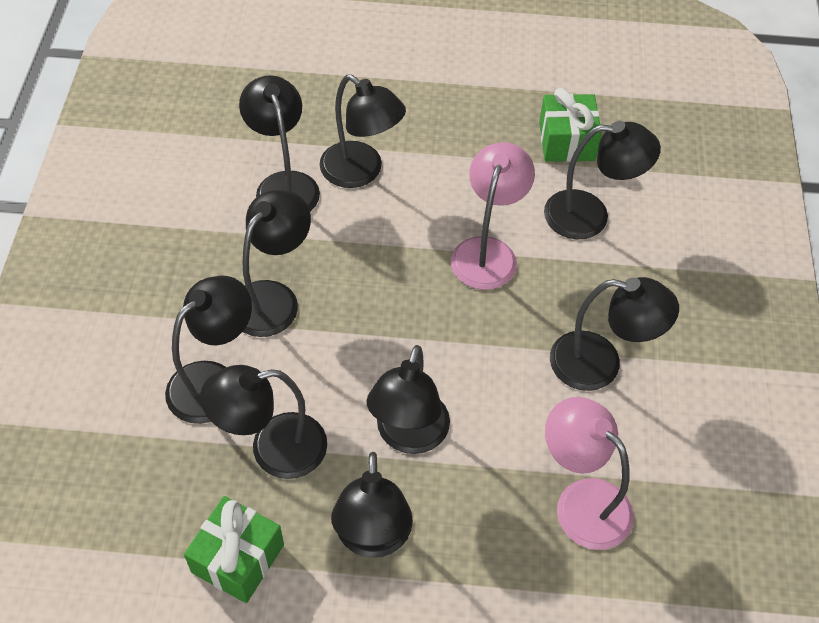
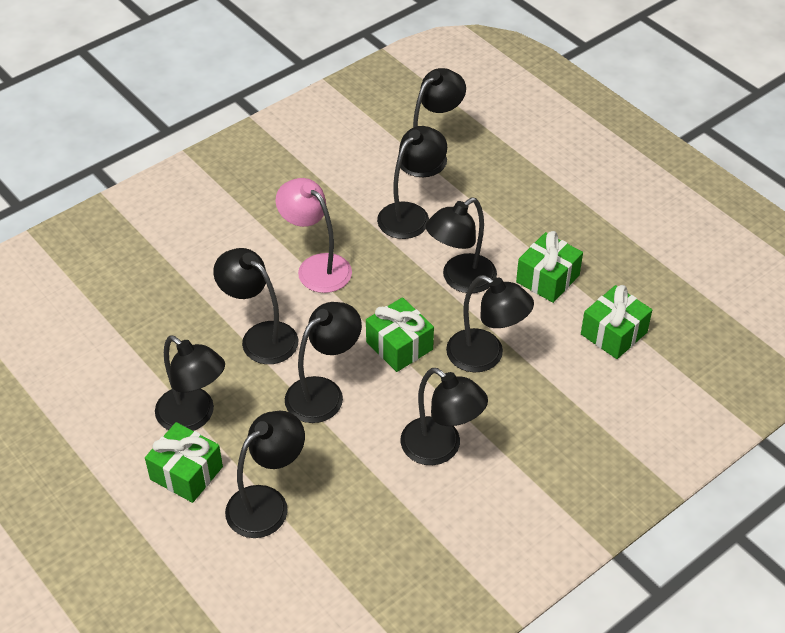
green gift: [184,496,284,603] [539,88,602,162] = 2 -> [145,422,223,503] [366,297,434,372] [516,231,583,303] [581,285,652,359] = 4
pink lamp: [451,142,535,290] [545,397,634,550] = 2 -> [276,178,352,293] = 1

